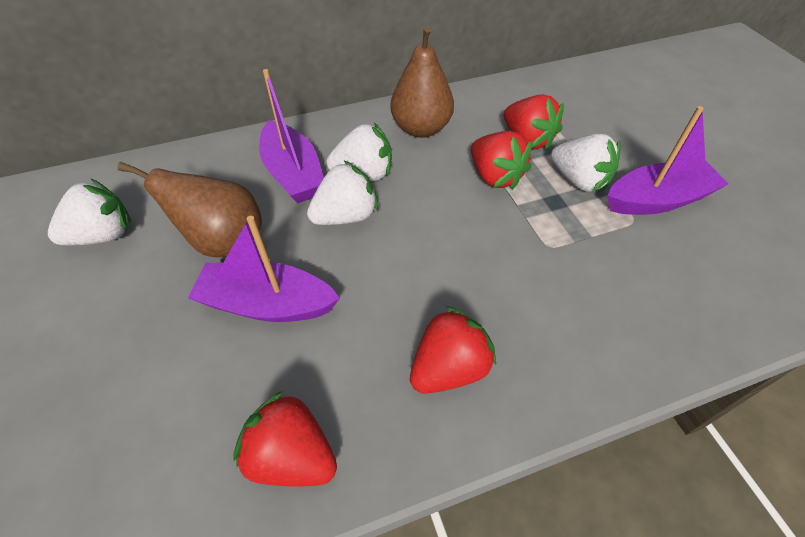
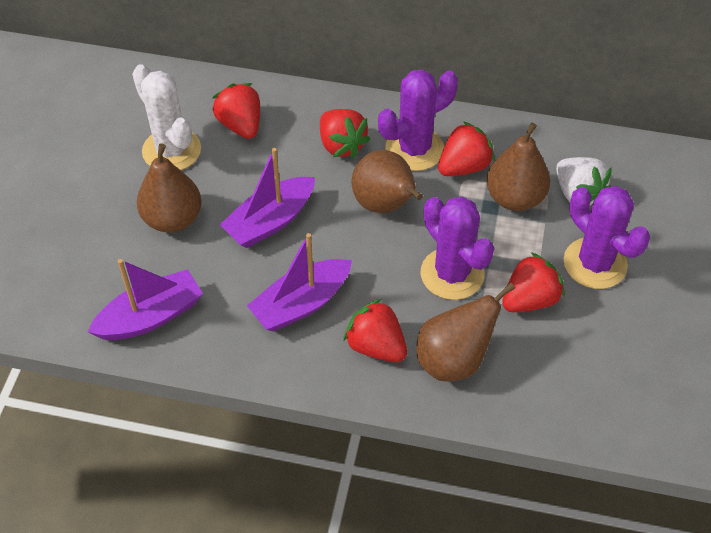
brown pear: [117,162,262,257] [391,26,454,138] = 2 -> [137,143,202,233] [351,150,423,213] [416,282,515,381] [486,123,550,211] = 4
purple cactus: none = 0 -> [378,70,458,171] [421,196,494,300] [564,186,650,289] = 3
red strawberry: [233,390,337,486] [410,306,496,394] [471,131,532,190] [504,95,564,150] = 4 -> [212,83,260,139] [320,109,370,158] [343,299,407,362] [438,121,495,176] [502,252,565,312] = 5
white cactus: none = 0 -> [132,64,201,170] = 1
white strawberry: [48,178,131,245] [307,160,378,225] [326,123,392,181] [551,134,621,192] = 4 -> [556,157,612,205] = 1

